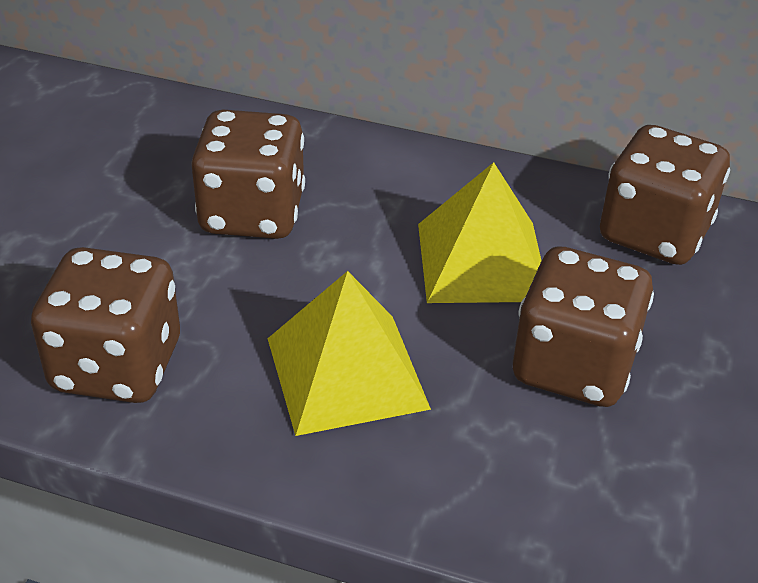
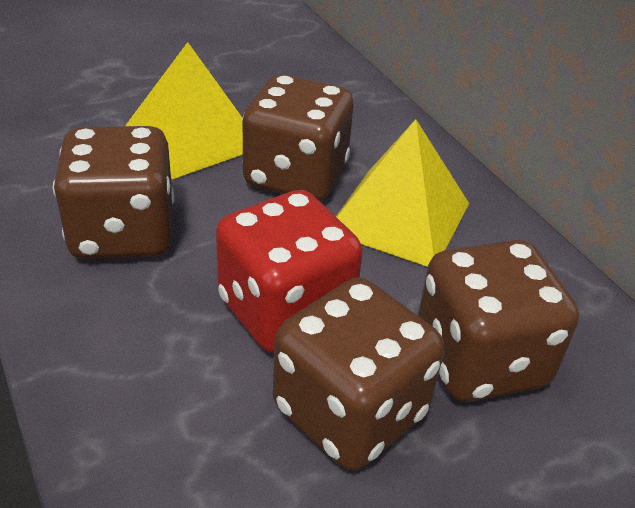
red dice: none = 0 -> [216,190,363,353] = 1

